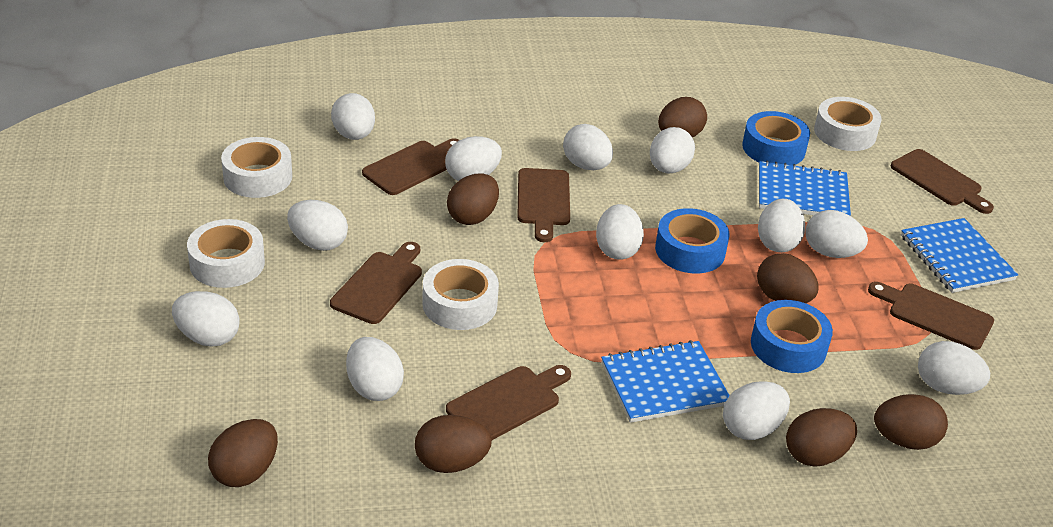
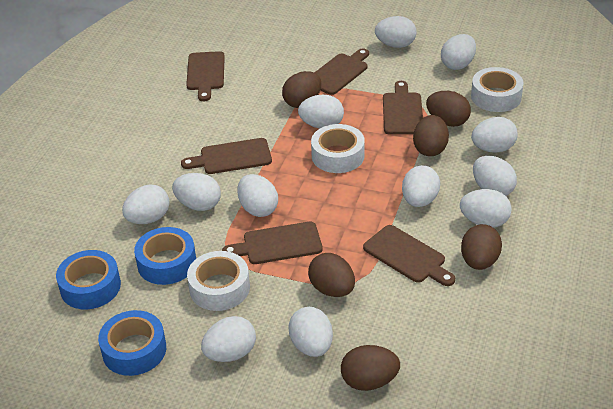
blue notebook: [601,340,730,423] [759,161,851,216] [901,218,1018,293] = 3 -> none = 0
brown egg: [208,419,278,487] [415,415,492,473] [447,173,499,225] [658,97,707,137] [757,253,819,303] [786,408,857,467] [874,394,948,450] = 7 -> [282,71,321,108] [308,253,355,297] [341,345,400,391] [413,115,449,156] [426,91,471,127] [461,224,502,270] = 6
white tape: [187,219,265,288] [221,137,292,198] [422,259,499,330] [814,97,882,151] = 4 -> [187,251,250,311] [311,124,365,173] [471,67,524,112] = 3

